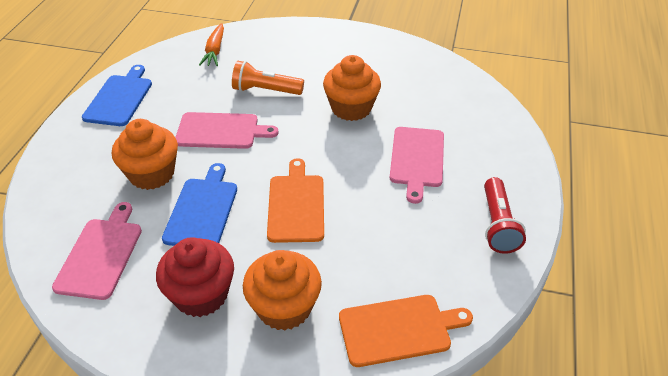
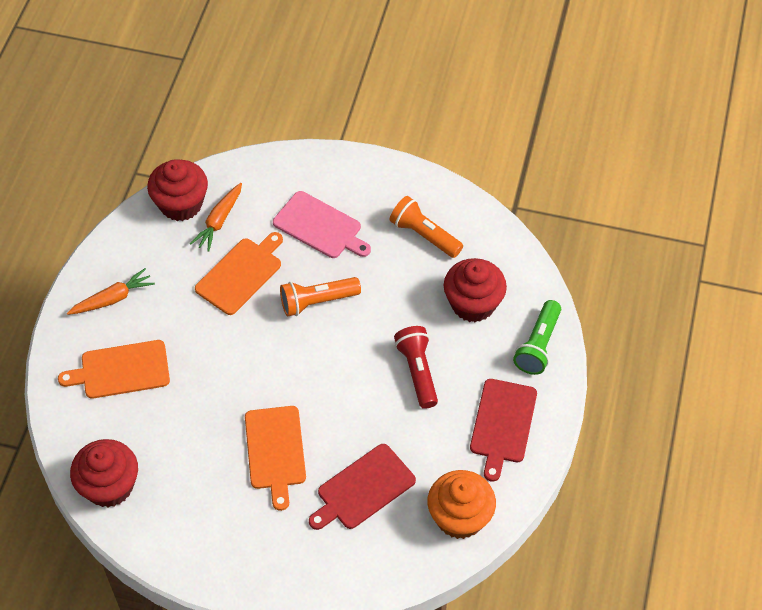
blue cutting board: [82,65,152,126] [162,163,237,246] = 2 -> none = 0
green flashlight: none = 0 -> [513,300,561,375] = 1
orange carrot: [199,23,224,66] = 1 -> [67,268,155,315] [190,183,242,252] = 2
orange cupcake: [112,119,178,190] [243,250,322,331] [323,55,381,121] = 3 -> [427,470,496,539] = 1
orange cutting board: [267,158,324,243] [339,295,473,367] = 2 -> [58,340,170,399] [195,232,283,315] [245,406,306,511] = 3
orange flashlight: [232,61,304,95] = 1 -> [280,277,361,317] [389,196,463,258] = 2
pink cutting board: [52,202,142,300] [175,112,279,149] [390,127,444,204] = 3 -> [273,191,371,258] = 1
red cupcake: [156,237,234,317] = 1 -> [70,439,138,508] [147,160,208,221] [444,258,507,322] = 3
red cutting board: none = 0 -> [309,444,416,530] [470,379,537,482] = 2

